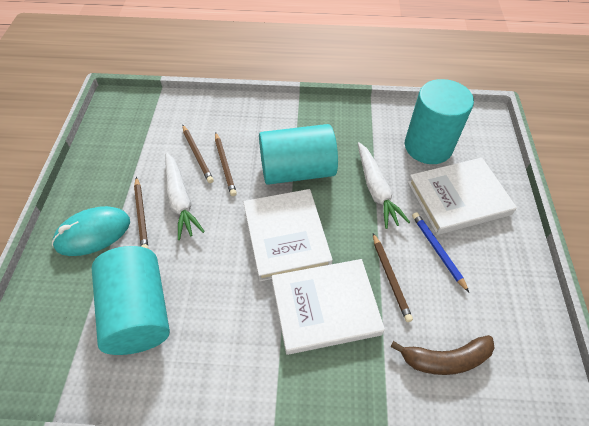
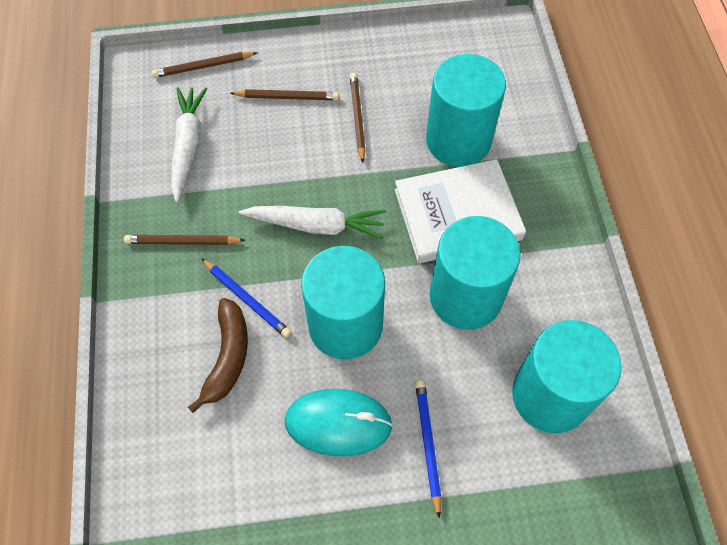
blue pencil: [412,212,469,292] = 1 -> [201,258,291,338] [415,380,441,519] = 2
turquoise cylinder: [92,246,170,355] [259,124,338,185] [405,79,474,164] = 3 -> [301,246,385,359] [426,54,506,167] [430,216,521,330] [512,320,622,433] = 4
white book: [243,189,333,282] [272,259,385,355] [408,158,517,235] = 3 -> [395,159,526,263] = 1

